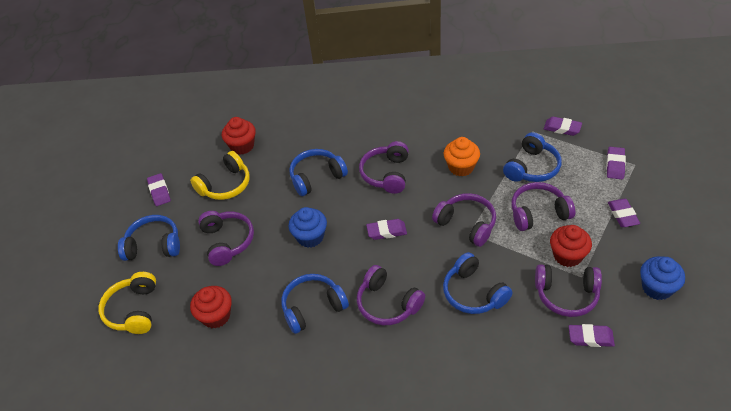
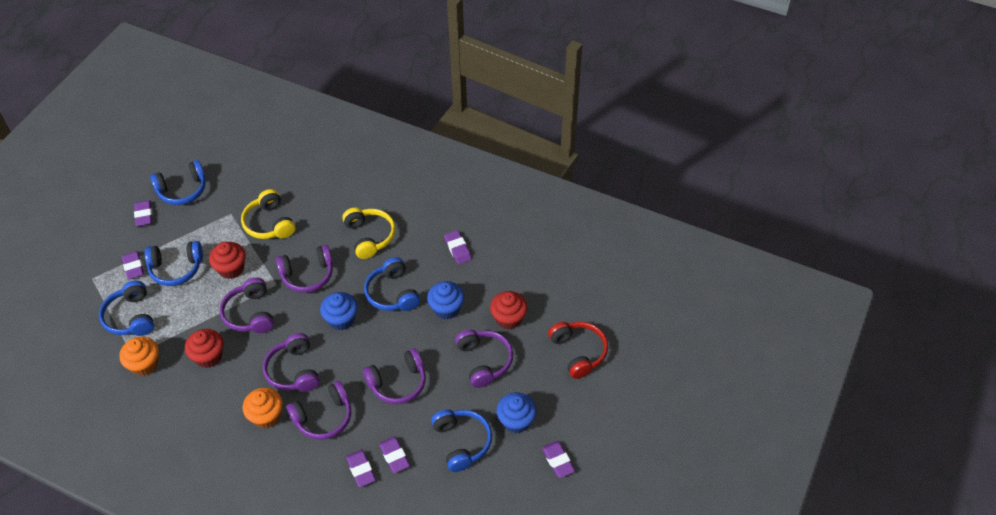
blue cupcake: [288,207,327,248] [640,256,685,300] = 2 -> [320,292,358,330] [427,281,464,319] [496,392,537,433] = 3
orange cupcake: [444,137,480,177] = 1 -> [119,336,159,376] [243,388,283,428] = 2
red headphones: none = 0 -> [548,322,608,379] = 1

